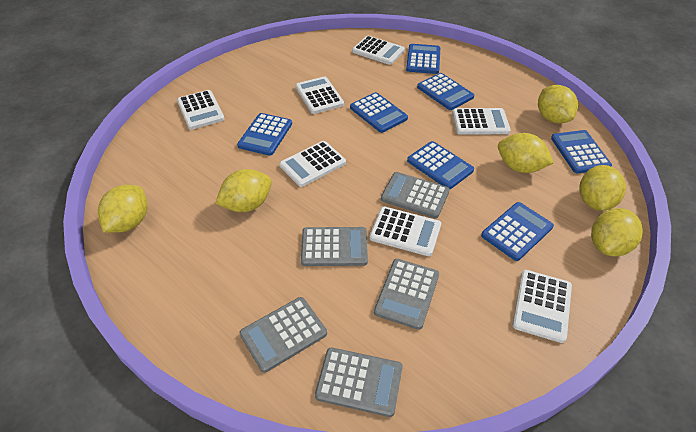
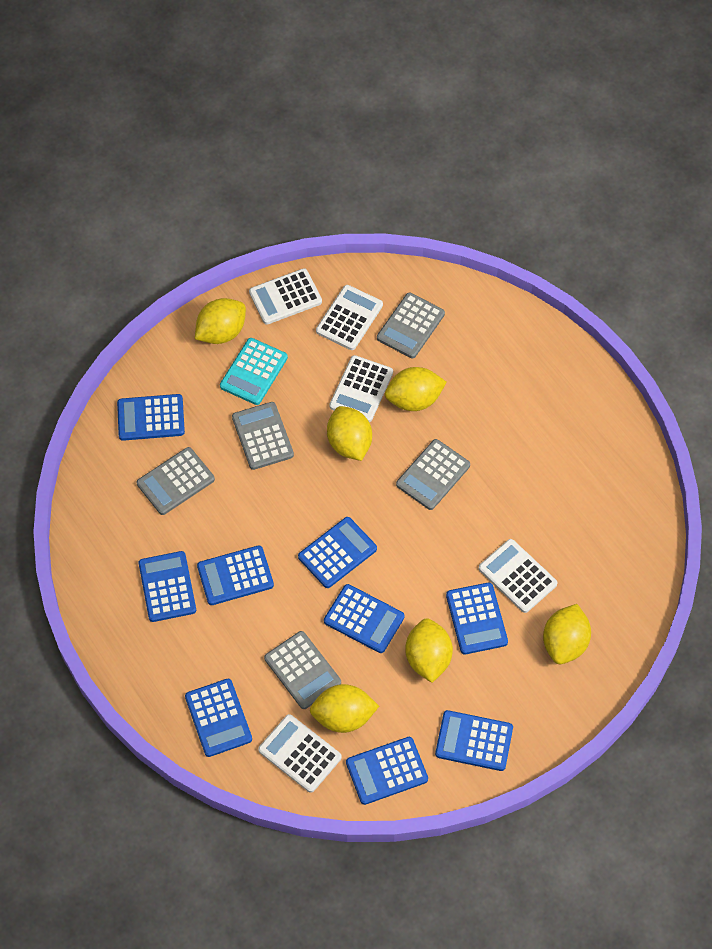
blue calculator: [237,113,292,156] [350,92,408,133] [406,44,440,74] [407,141,474,189] [417,73,474,110] [481,202,554,261] [551,130,612,173] = 7 -> [117,394,185,441] [139,551,196,622] [185,679,252,757] [197,545,274,605] [298,517,377,588] [324,584,405,653] [346,737,428,805] [435,710,513,771] [446,582,508,654] = 9
turquoise calculator: none = 0 -> [220,338,288,405] = 1
white calculator: [177,90,224,130] [279,141,346,187] [295,76,344,114] [352,36,405,65] [369,207,441,256] [452,108,511,135] [512,270,572,343] = 7 -> [249,268,322,324] [258,714,342,793] [316,285,383,350] [329,355,393,422] [479,539,557,613] = 5

